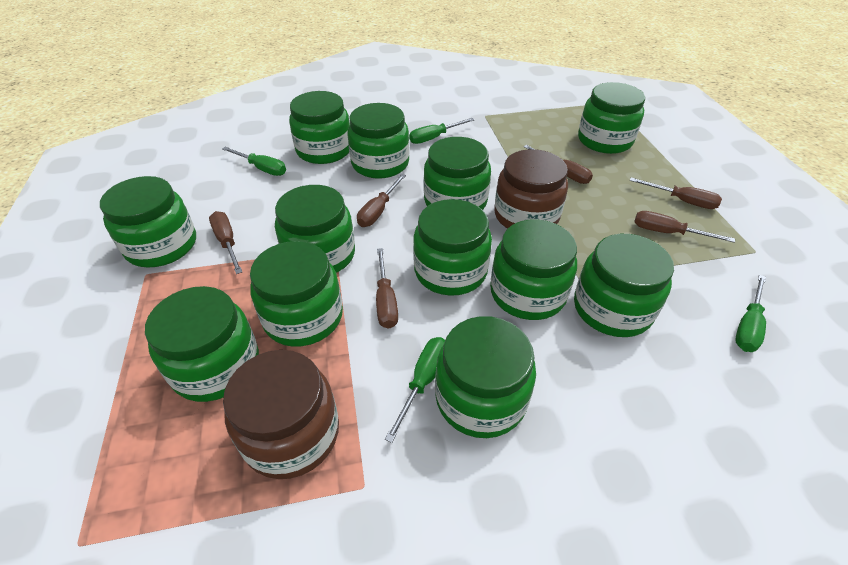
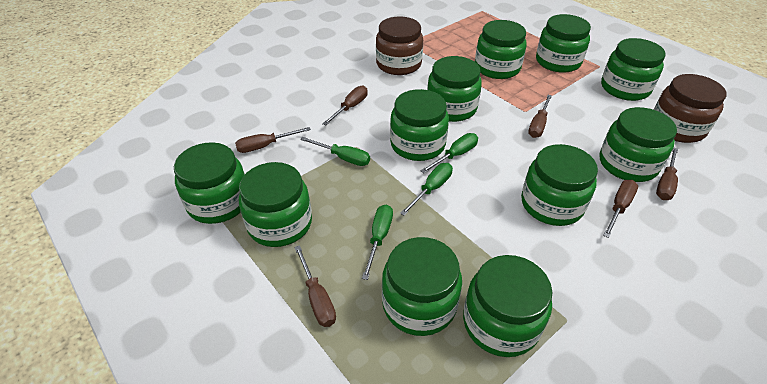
green jar: [100,176,196,267] [145,286,259,402] [250,241,343,347] [275,185,355,273] [289,91,350,164] [348,103,410,179] [413,199,492,296] [424,137,491,210] [435,316,536,438] [490,219,577,320] [574,234,674,337] [578,82,645,154] = 12 -> [174,142,245,224] [239,162,312,247] [382,237,462,336] [390,89,449,161] [427,56,482,122] [463,255,553,357] [475,20,527,79] [521,144,598,226] [536,14,591,73] [599,107,677,182] [601,38,665,101] = 11

